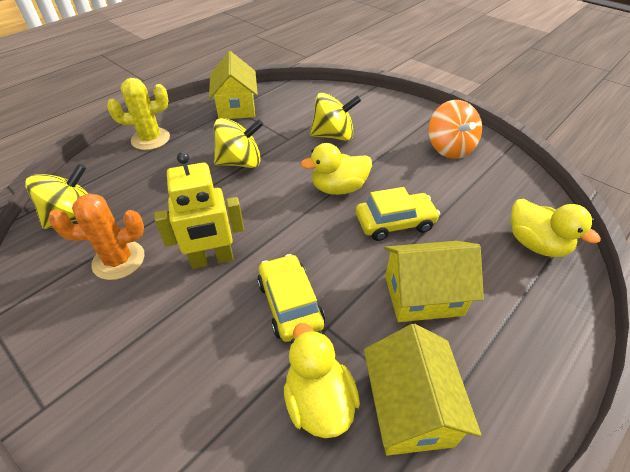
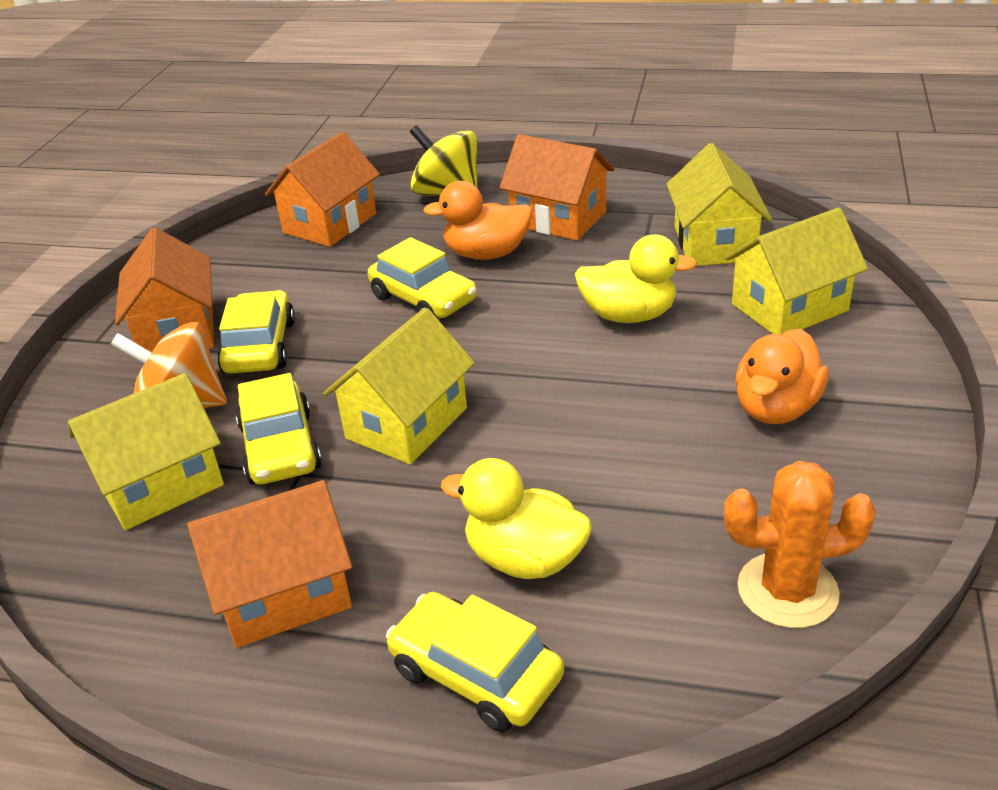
orange duck: none = 0 -> [423,181,533,260] [735,329,829,424] = 2
orange house: none = 0 -> [115,227,214,352] [187,480,352,648] [265,132,380,247] [499,134,614,241] = 4
yellow cactus: [107,78,170,150] = 1 -> none = 0
yellow car: [257,254,325,342] [356,187,440,241] = 2 -> [217,290,295,374] [235,373,322,484] [368,237,477,319] [386,592,564,732] = 4
yellow duck: [284,323,360,438] [301,143,372,195] [511,199,601,257] = 3 -> [441,458,592,579] [575,234,697,323] = 2
yellow house: [209,51,258,119] [364,324,481,455] [384,241,484,322] = 3 -> [68,373,224,530] [323,307,475,464] [667,143,772,266] [725,208,868,334] = 4
yellow robot: [154,152,244,269] = 1 -> none = 0
yellow spinning top: [25,164,88,229] [214,118,264,168] [310,93,361,141] = 3 -> [410,125,478,196] = 1

